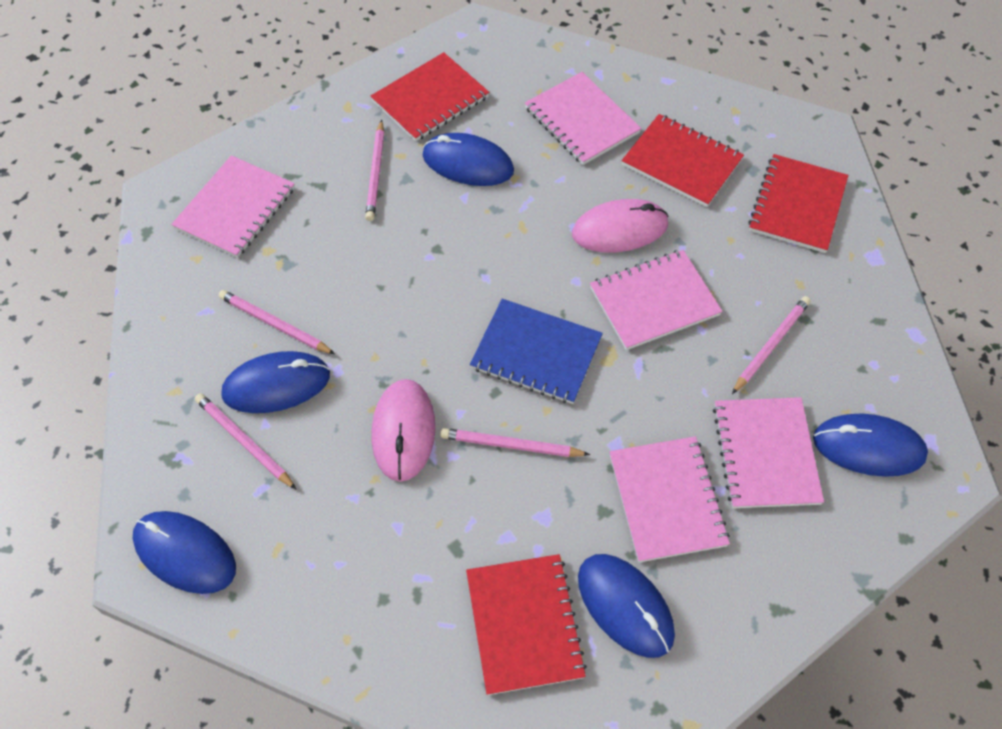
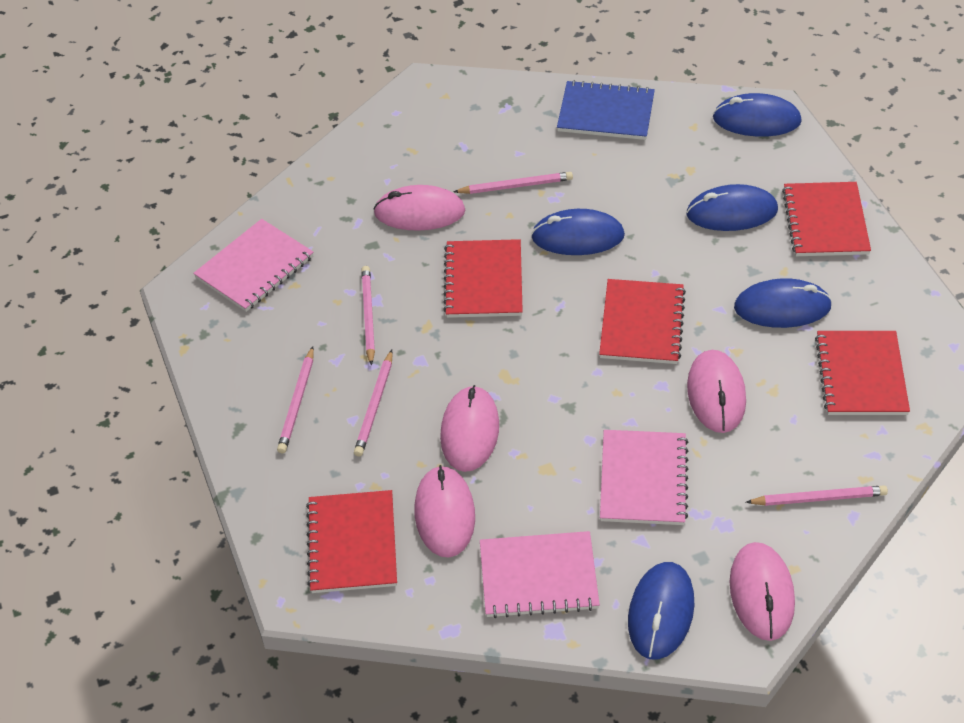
pink mouse: [372,379,435,482] [572,199,669,253] = 2 -> [373,185,465,231] [415,465,475,557] [440,385,499,472] [687,350,746,433] [730,542,795,641] = 5
pink notebook: [171,155,295,258] [525,72,642,165] [590,250,723,350] [609,436,730,562] [713,397,824,508] = 5 -> [193,219,314,312] [480,531,600,618] [600,430,688,525] = 3
red notebook: [371,52,489,141] [466,554,587,695] [622,114,744,207] [748,154,848,253] = 4 -> [306,490,397,593] [443,239,523,318] [599,279,686,364] [782,182,871,256] [815,331,910,415] = 5

